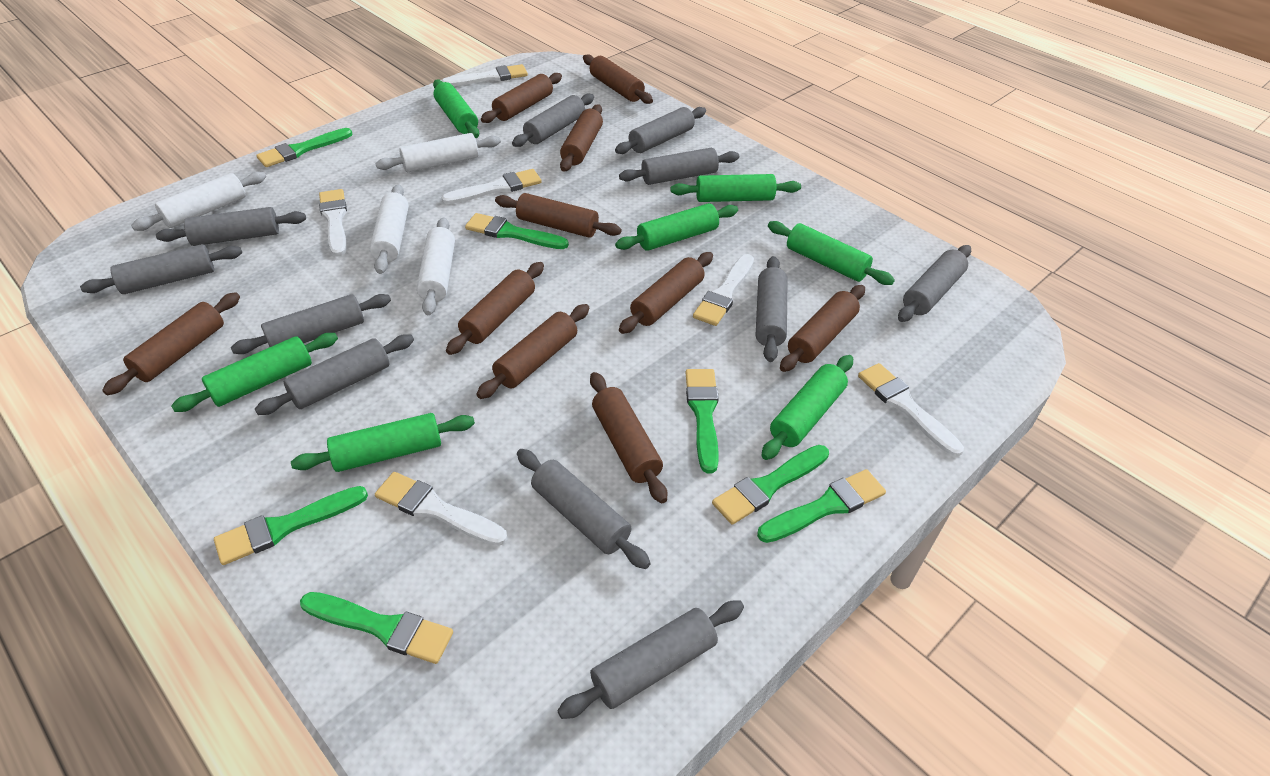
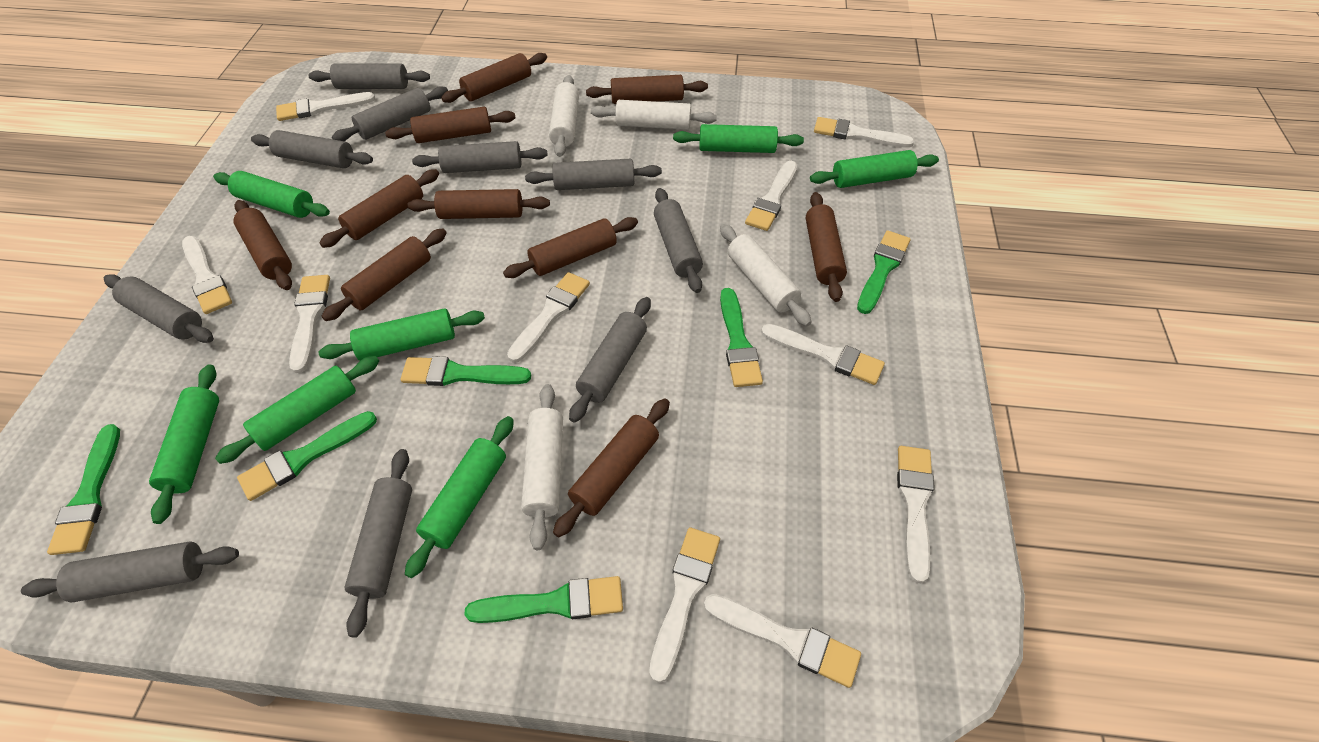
green brush: [214,486,368,565] [256,128,352,167] [300,592,453,664] [465,213,569,249] [686,369,719,473] [712,445,829,525] [757,469,886,543] = 7 -> [47,424,120,555] [237,411,377,501] [401,356,531,386] [465,576,623,623] [720,288,763,387] [857,230,910,314] = 6
grey rolling pin: [80,244,242,294] [156,207,306,246] [231,294,391,354] [255,334,414,415] [512,94,594,147] [517,449,651,569] [557,600,744,719] [615,107,706,154] [619,148,739,185] [756,256,788,362] [898,245,971,322] = 11 -> [21,542,239,602] [104,274,214,343] [251,130,373,168] [308,63,430,89] [332,86,448,141] [345,449,412,638] [412,141,548,173] [525,159,662,190] [569,297,651,423] [654,188,703,293] = 10
white brush: [319,189,347,256] [375,472,508,546] [442,64,528,86] [442,169,542,204] [693,254,754,326] [858,363,964,457] = 6 -> [182,236,232,314] [276,92,375,121] [289,275,330,373] [507,272,590,363] [649,527,720,683] [704,594,861,688] [745,161,797,231] [761,324,885,385] [814,117,914,148] [897,446,934,583] = 10

